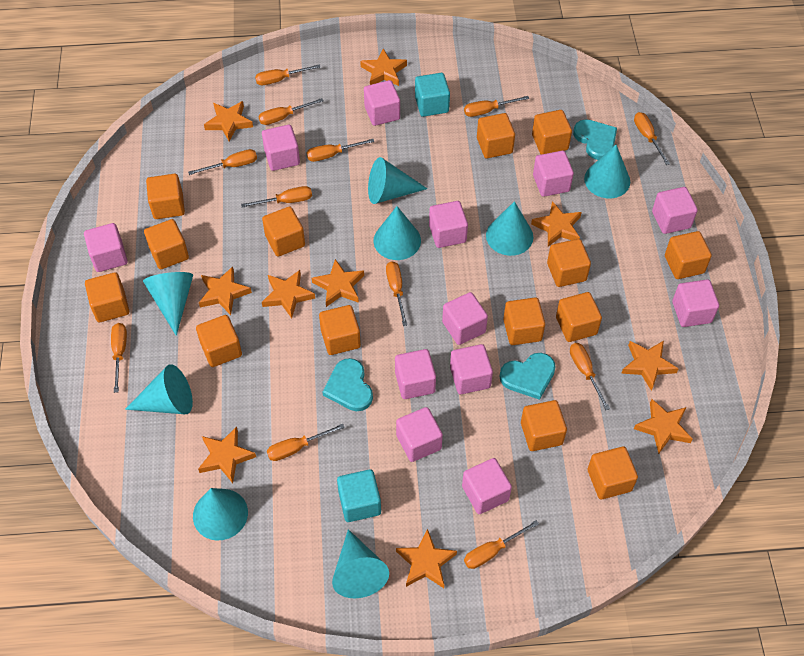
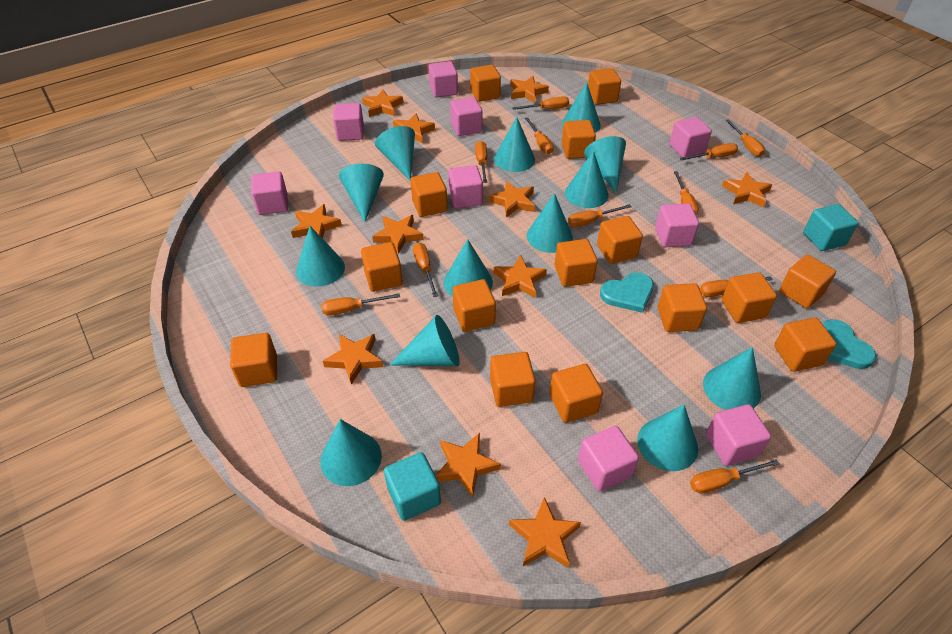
orange cube: [85,272,129,322] [144,219,189,269] [146,174,185,219] [196,315,242,367] [262,206,305,257] [319,305,361,355] [477,113,515,158] [503,297,545,345] [521,400,567,451] [532,110,572,155] [547,239,591,287] [556,292,602,342] [587,446,638,499] [665,231,712,279] = 14 -> [230,333,277,387] [361,242,403,292] [410,172,448,217] [453,279,496,332] [470,65,501,102] [490,352,536,407] [549,364,603,423] [555,239,598,287] [562,120,596,159] [588,68,621,105] [597,216,643,264] [658,283,707,332] [722,272,777,323] [774,318,836,372] [779,255,836,308] = 15
orange screwdriver: [111,323,127,393] [188,149,257,175] [241,186,312,208] [255,64,320,85] [259,98,323,125] [267,424,345,461] [306,139,374,162] [386,261,408,326] [464,96,529,117] [464,520,539,569] [570,343,610,410] [634,112,670,165] = 12 -> [321,293,400,315] [413,243,438,297] [475,141,487,183] [512,96,569,110] [525,117,554,154] [568,204,632,227] [674,171,699,215] [679,143,738,161] [690,459,779,493] [700,276,773,297] [725,119,765,157] = 11
orange star: [198,427,256,483] [199,266,252,315] [204,101,253,142] [262,270,315,318] [312,259,364,307] [360,48,407,86] [396,529,457,588] [531,201,582,247] [621,341,679,391] [634,399,692,454] = 10 -> [291,204,342,239] [323,334,383,385] [362,90,403,117] [372,215,424,254] [393,113,435,143] [435,433,501,498] [489,181,535,218] [493,255,547,298] [509,497,581,568] [510,76,549,103] [722,172,772,208] = 11
pink cube: [84,223,128,272] [262,125,300,171] [364,80,400,126] [395,349,436,399] [396,407,443,462] [429,201,468,248] [442,292,488,345] [450,344,493,394] [462,458,512,514] [533,151,574,197] [652,187,698,234] [672,280,719,327] = 12 -> [251,171,288,215] [333,103,364,141] [429,61,458,98] [448,165,483,208] [450,97,483,136] [578,426,639,492] [655,203,699,247] [669,117,712,157] [706,404,771,466] = 9
turquoise cone: [125,364,193,414] [143,272,193,336] [193,488,248,541] [332,529,389,598] [368,157,427,204] [373,206,421,260] [486,201,533,256] [584,145,630,198] = 8 -> [296,226,345,287] [320,419,382,486] [339,164,384,222] [375,126,415,180] [390,315,460,366] [444,239,493,297] [494,117,535,172] [527,193,573,253] [562,82,601,133] [565,151,608,208] [584,136,626,192] [637,405,698,471] [703,347,761,410] = 13
turquoise heart: [323,358,373,411] [499,353,556,400] [573,119,617,160] = 3 -> [600,272,654,313] [823,319,876,369] = 2

